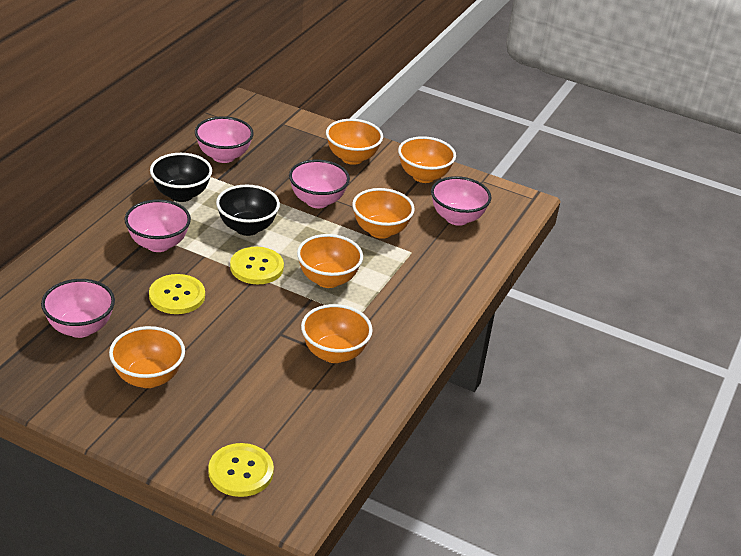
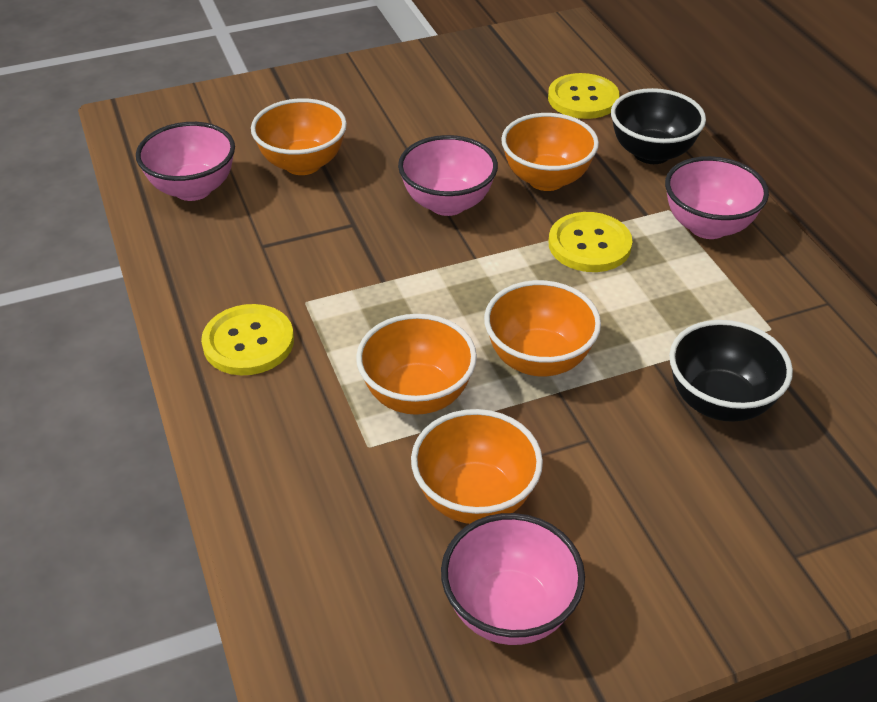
orange bowl: [109,326,185,388] [297,234,363,288] [301,304,373,363] [326,119,383,165] [352,188,415,239] [398,136,456,183] = 6 -> [251,98,347,175] [356,314,477,415] [411,409,543,524] [484,280,601,376] [501,113,599,191] = 5
pink bowl: [41,279,115,338] [125,199,191,252] [195,116,254,163] [289,159,350,208] [431,176,492,226] = 5 -> [136,122,235,201] [398,135,498,216] [441,513,585,645] [665,156,769,239] = 4

